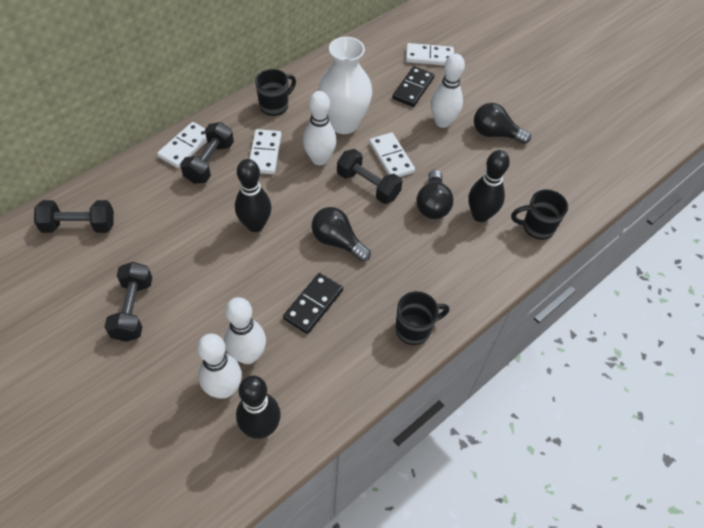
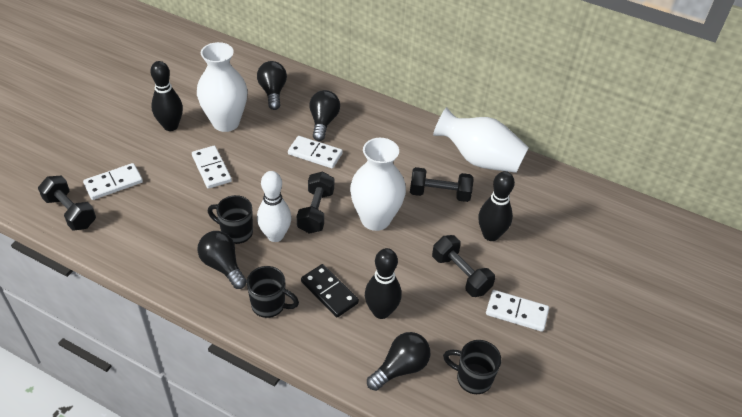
black domino: [283,273,343,334] [392,66,435,107] = 2 -> [301,264,359,317] = 1
black light bulb: [312,207,371,262] [417,170,454,219] [474,103,531,144] = 3 -> [197,231,247,289] [257,61,287,110] [309,90,340,141] [367,332,430,391] = 4
white bowling pin: [197,334,242,399] [224,297,266,364] [303,91,337,165] [431,54,465,128] = 4 -> [257,171,291,242] = 1
white vase: [318,37,372,134] = 1 -> [197,42,247,132] [350,138,406,231] [433,107,529,173] = 3

